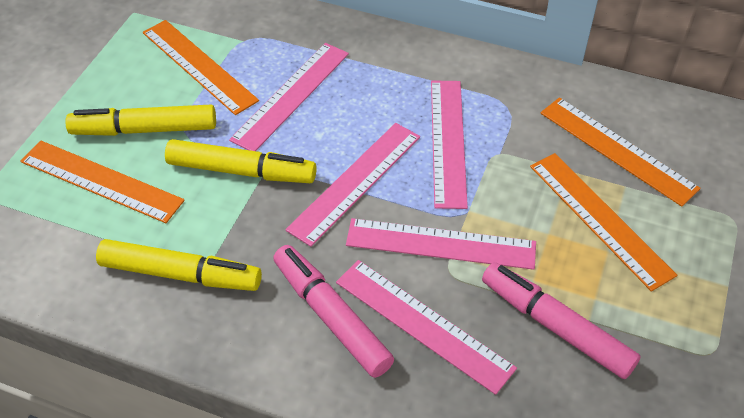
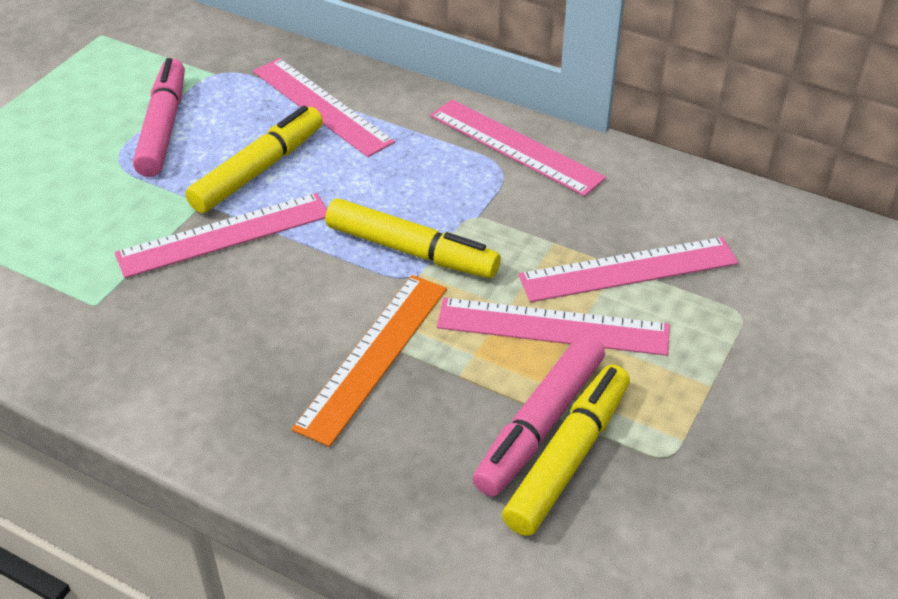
orange ruler: [20,140,185,223] [143,20,259,115] [530,153,677,292] [541,97,701,207] = 4 -> [292,275,447,447] = 1

